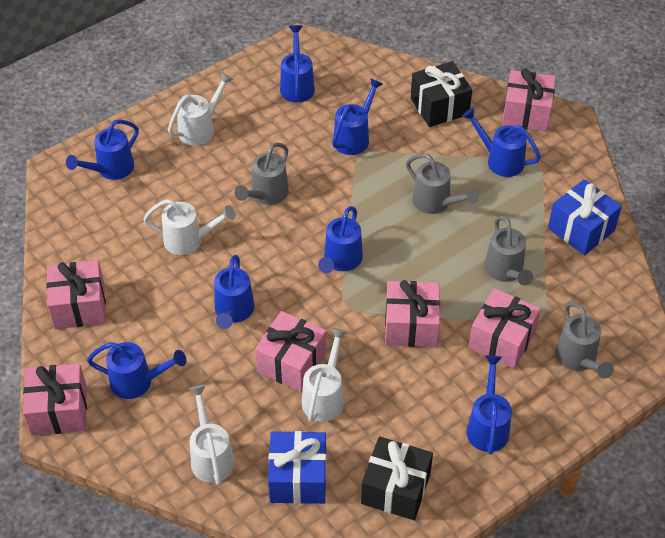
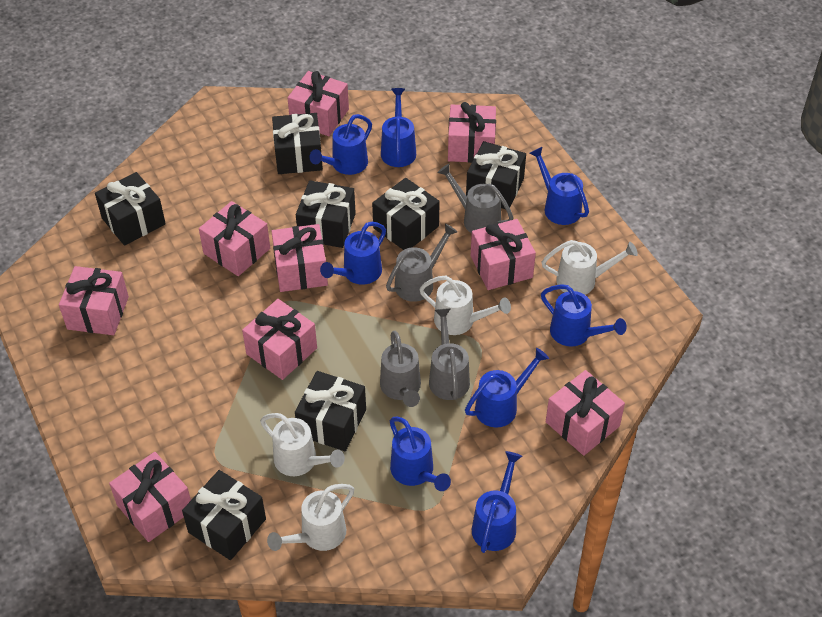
black gift: [361,436,433,520] [411,61,472,127] = 2 -> [95,172,166,246] [182,470,266,560] [272,113,323,174] [295,371,366,451] [296,180,356,248] [372,178,440,250] [466,141,526,209] = 7
blue gift: [268,431,326,504] [548,179,622,255] = 2 -> none = 0
pink gift: [23,364,87,436] [46,260,106,329] [255,311,327,392] [385,280,440,347] [469,288,541,369] [502,69,556,132] = 6 -> [59,266,129,335] [109,452,191,542] [199,201,270,276] [242,299,317,380] [271,224,328,292] [288,71,349,136] [448,102,496,163] [471,219,536,290] [546,370,625,456] = 9

